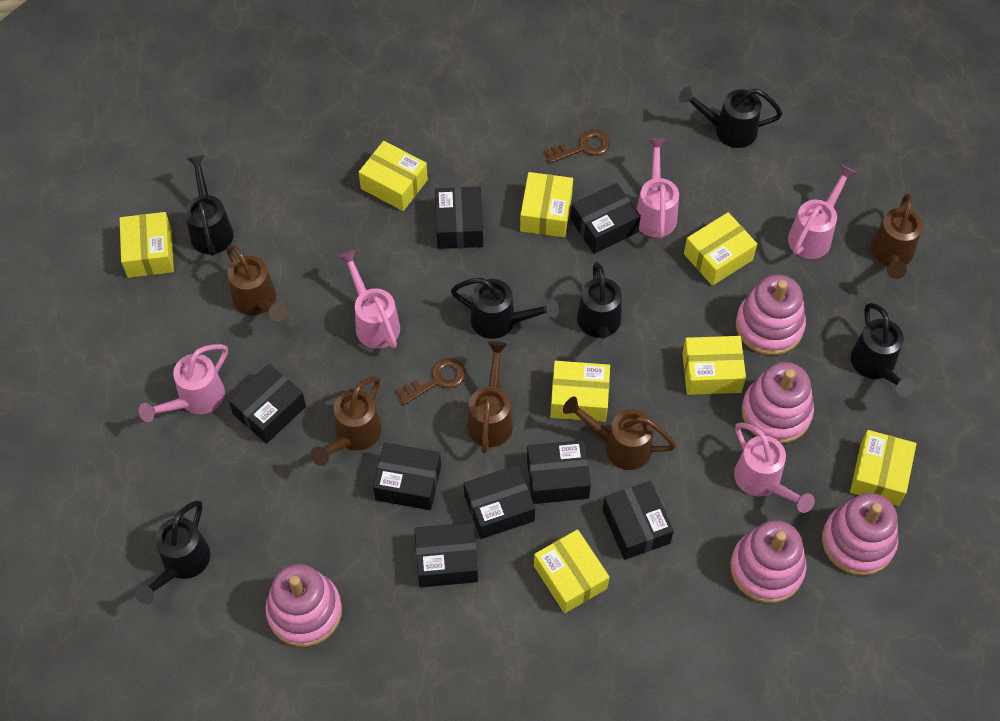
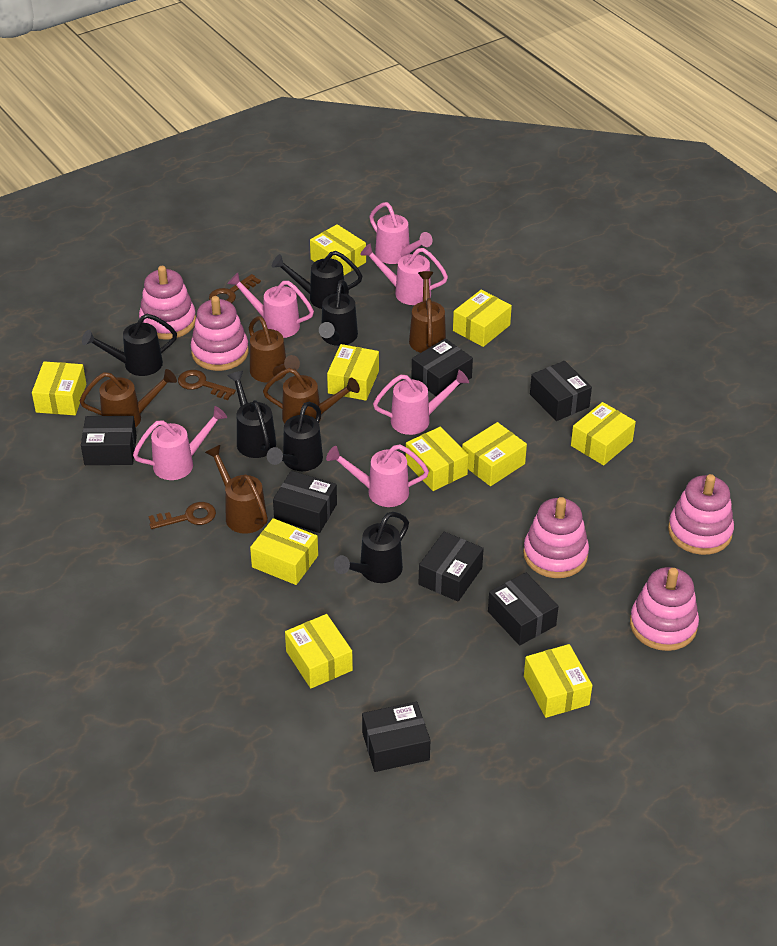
black box: [228,364,306,443] [373,443,441,510] [414,522,478,587] [435,187,483,249] [464,465,535,539] [527,440,591,504] [571,183,641,254] [602,481,674,560] = 8 -> [81,416,137,465] [273,471,337,533] [362,702,430,772] [411,338,473,396] [419,532,484,601] [488,573,559,645] [530,361,592,421] = 7
brown key: [395,358,466,405] [544,130,610,164] = 2 -> [148,502,216,529] [178,370,236,400] [209,274,261,303] = 3
pink watering can: [139,344,228,422] [338,249,400,349] [636,138,679,239] [734,422,815,513] [788,164,857,259] = 5 -> [133,406,227,480] [228,273,314,338] [326,444,429,507] [360,244,448,305] [369,202,433,264] [373,370,469,435] = 6
yellow box: [120,212,174,278] [359,141,428,211] [520,172,573,237] [534,529,609,613] [550,361,610,422] [682,336,746,395] [684,212,757,286] [850,430,916,506] = 8 -> [32,361,86,415] [250,518,318,585] [285,614,353,688] [310,224,366,275] [327,344,379,401] [406,427,469,491] [453,290,512,347] [462,422,527,486] [524,644,592,718] [571,402,636,465] = 10

